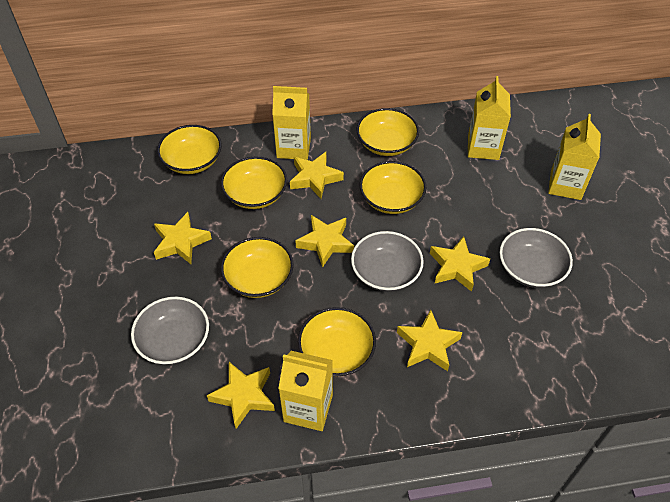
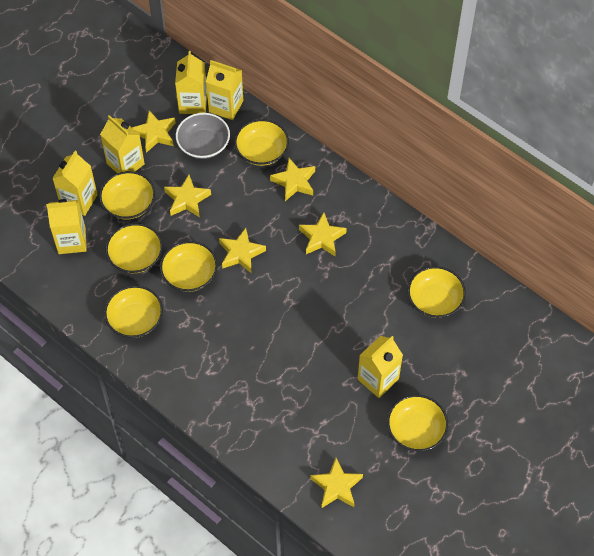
grey bowl: [131,297,209,365] [351,231,424,292] [500,228,573,288] = 3 -> [176,113,230,159] = 1
yellow bowl: [157,125,222,174] [221,157,287,209] [221,237,294,298] [298,307,376,377] [356,108,419,156] [360,161,427,214] = 6 -> [99,171,155,219] [104,286,163,338] [106,223,163,273] [160,241,218,292] [234,119,289,166] [387,395,448,452] [408,266,466,318] = 7
yellow carton: [272,86,311,160] [278,351,333,431] [468,76,511,160] [548,114,601,200] = 4 -> [46,199,87,254] [52,151,98,216] [100,115,145,173] [175,51,207,114] [206,60,243,120] [358,336,403,398] = 6

